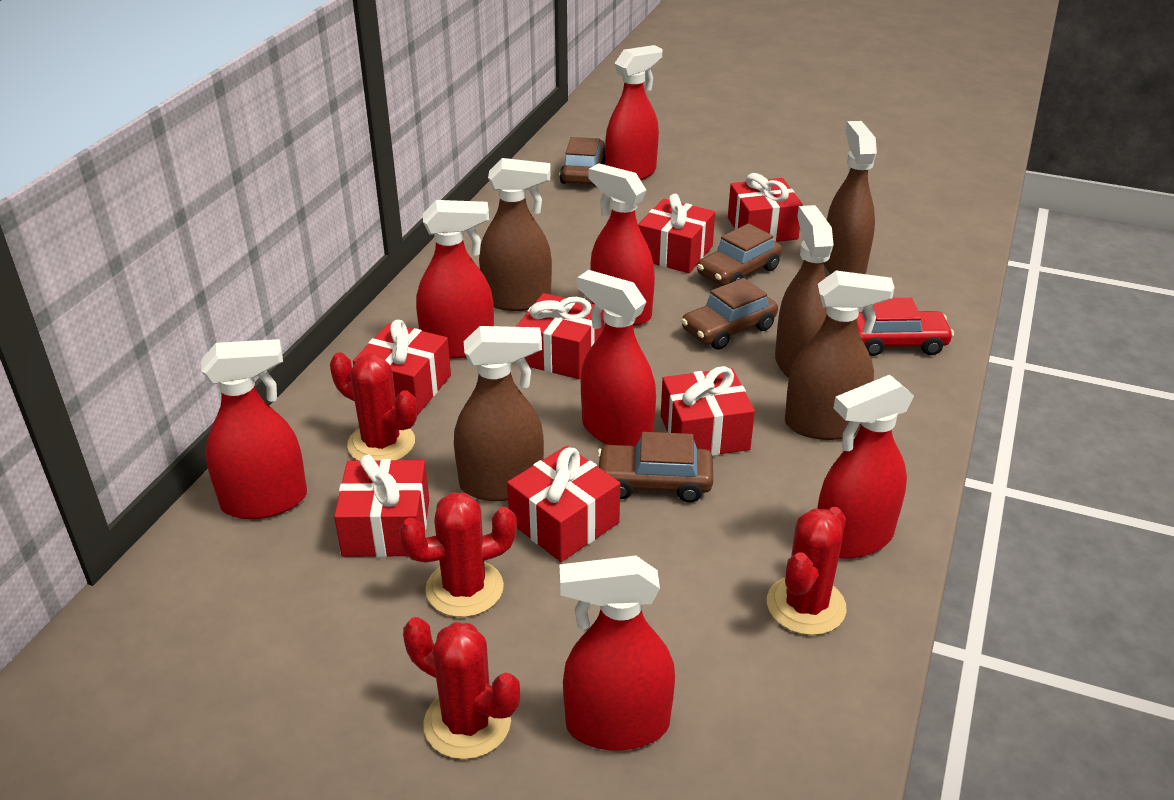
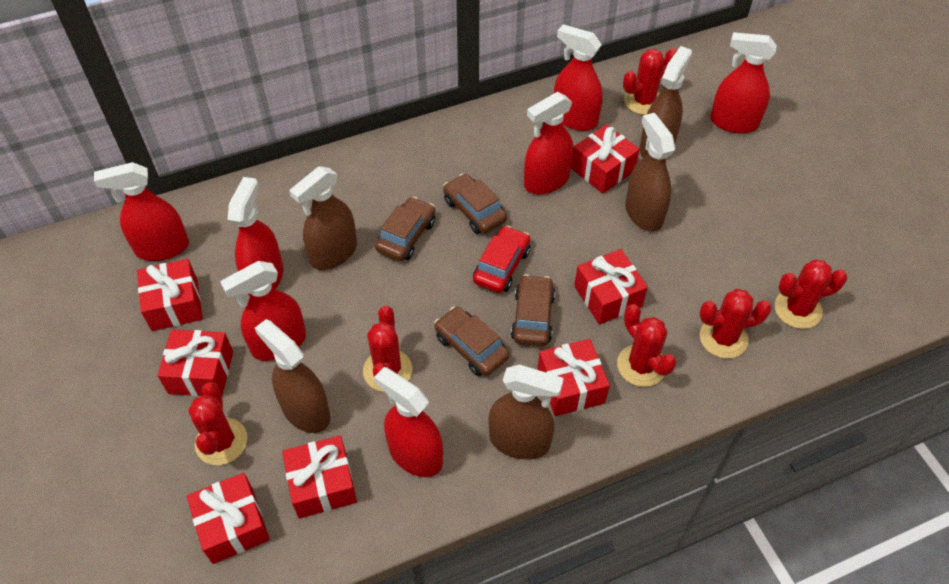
red cactus: [330,352,417,461] [399,492,517,617] [403,617,520,759] [767,507,846,635] = 4 -> [188,382,247,465] [363,306,412,392] [617,304,677,387] [623,48,677,115] [699,289,772,358] [775,259,847,329] = 6

